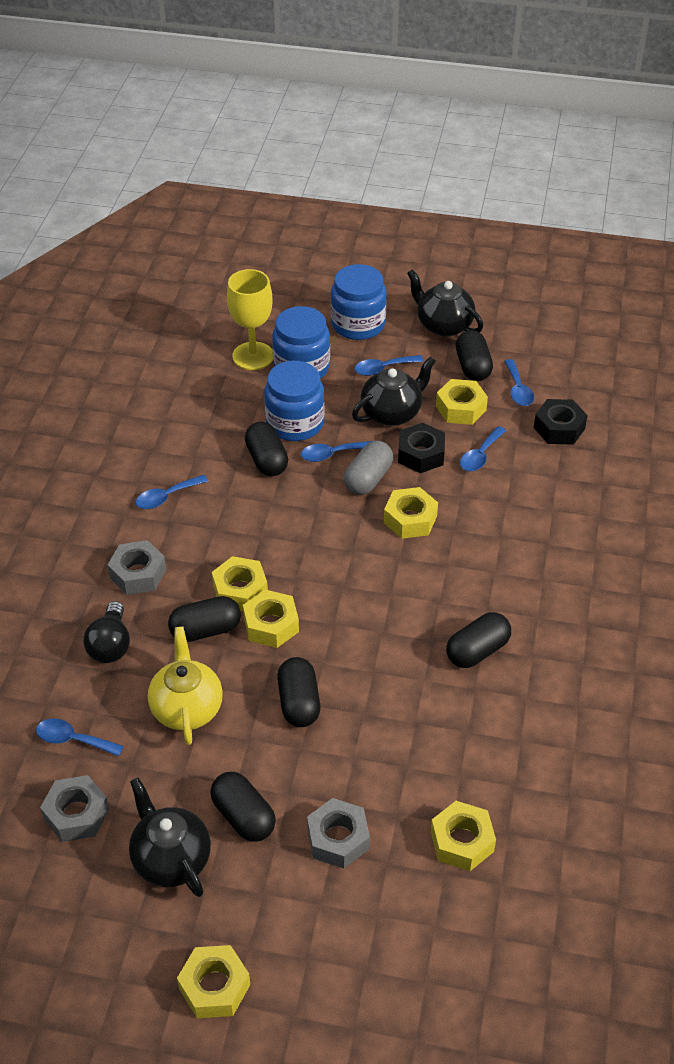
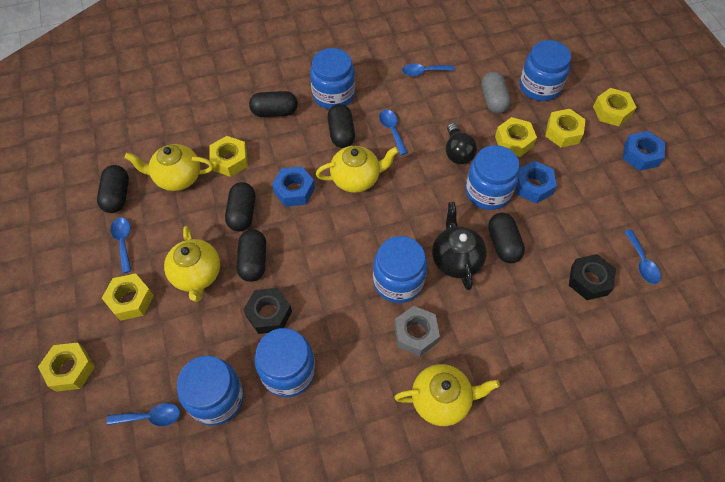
black teapot: [129,778,211,897] [352,356,436,426] [407,269,483,337] = 3 -> [432,202,487,290] = 1
blue jar: [264,361,325,441] [272,306,330,379] [331,264,387,340] = 3 -> [177,356,244,426] [255,328,316,397] [310,48,355,109] [373,236,427,303] [465,145,520,210] [520,40,571,101] = 6
blue nut: none = 0 -> [272,166,315,207] [516,161,557,204] [623,131,665,171] = 3
blue spoon: [36,718,124,756] [136,475,208,509] [301,441,372,462] [354,355,424,376] [460,426,506,471] [504,359,534,406] = 6 -> [107,403,180,426] [111,217,131,273] [379,110,408,155] [402,63,455,76] [624,229,661,284] = 5
grey nut: [40,775,109,842] [108,540,166,595] [307,798,370,868] = 3 -> [394,306,440,356] = 1
yellow goblet: [227,269,273,370] = 1 -> none = 0
yellow teapot: [148,627,223,745] = 1 -> [125,144,214,191] [164,226,220,302] [316,146,399,193] [394,364,500,426] = 4

